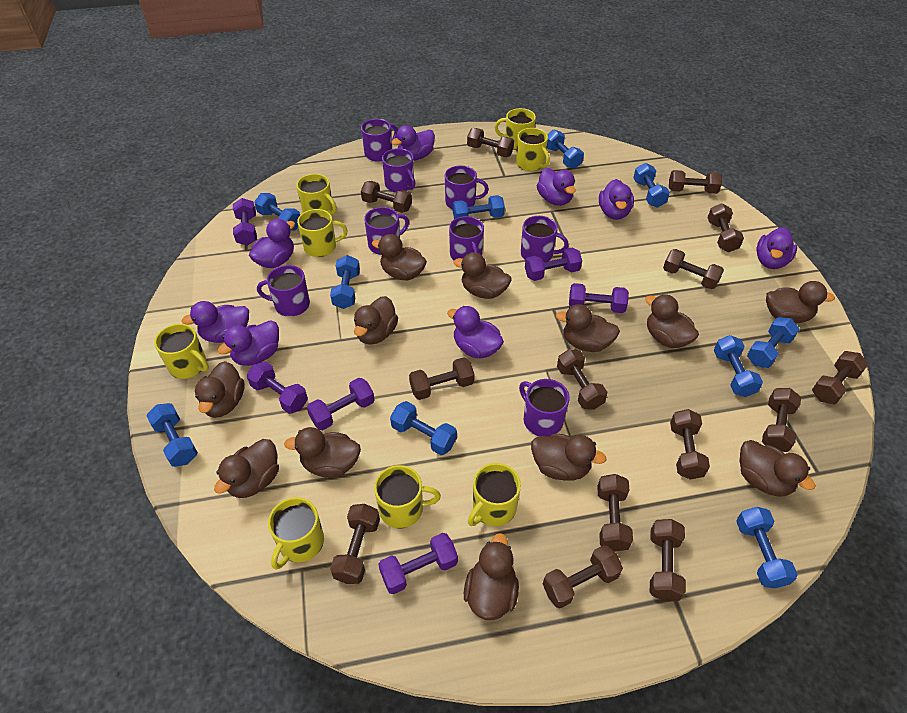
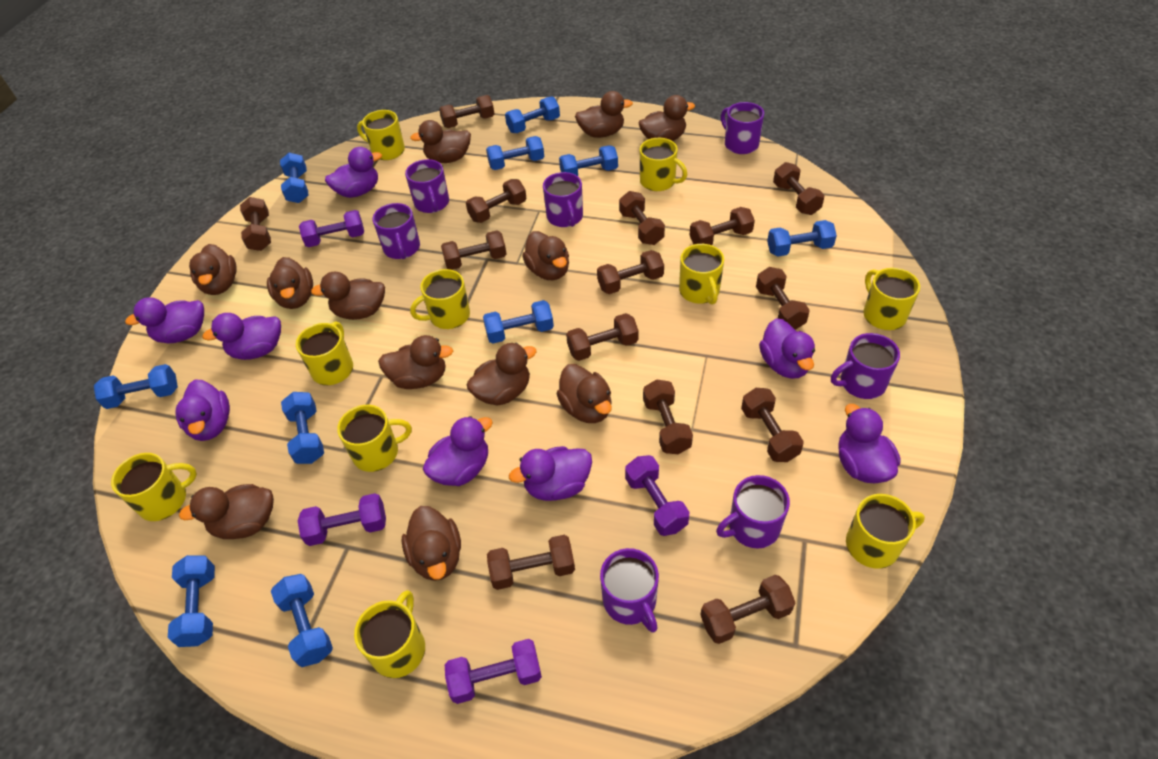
purple dumbbell: [233,198,257,246] [247,361,308,414] [307,378,375,430] [378,533,458,594] [525,248,582,281] [569,283,629,313] = 6 -> [298,493,386,546] [299,210,364,247] [445,639,542,704] [625,455,689,536] = 4
purple mug: [257,265,310,317] [361,119,398,162] [364,207,409,255] [382,148,415,193] [445,165,489,209] [449,216,484,260] [519,379,570,437] [521,216,569,262] = 8 -> [373,203,420,259] [405,159,449,213] [543,172,583,227] [600,548,659,633] [716,475,790,548] [721,102,764,154] [831,333,900,399] = 7
yellow mug: [154,324,209,379] [268,497,324,570] [296,174,337,214] [297,209,348,257] [374,465,441,529] [468,463,521,526] [495,108,536,150] [516,128,550,171] = 8 -> [111,453,197,521] [296,321,353,385] [337,405,412,472] [354,590,425,678] [357,110,405,160] [410,269,470,329] [640,138,687,191] [679,244,724,305] [846,494,925,569] [863,268,920,330] = 10

